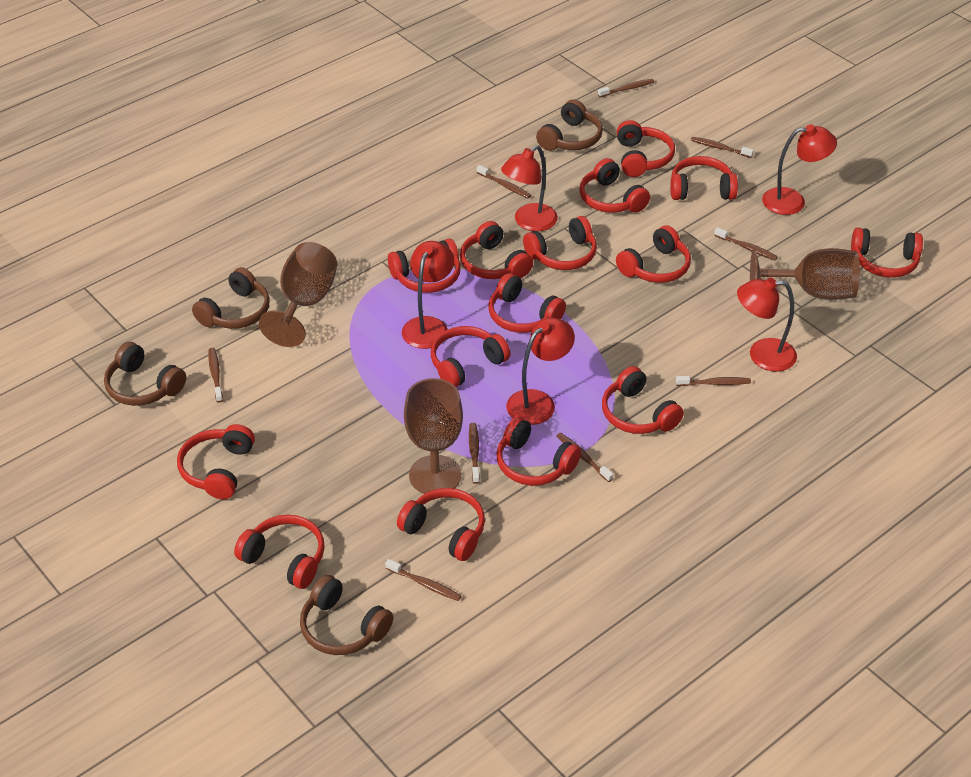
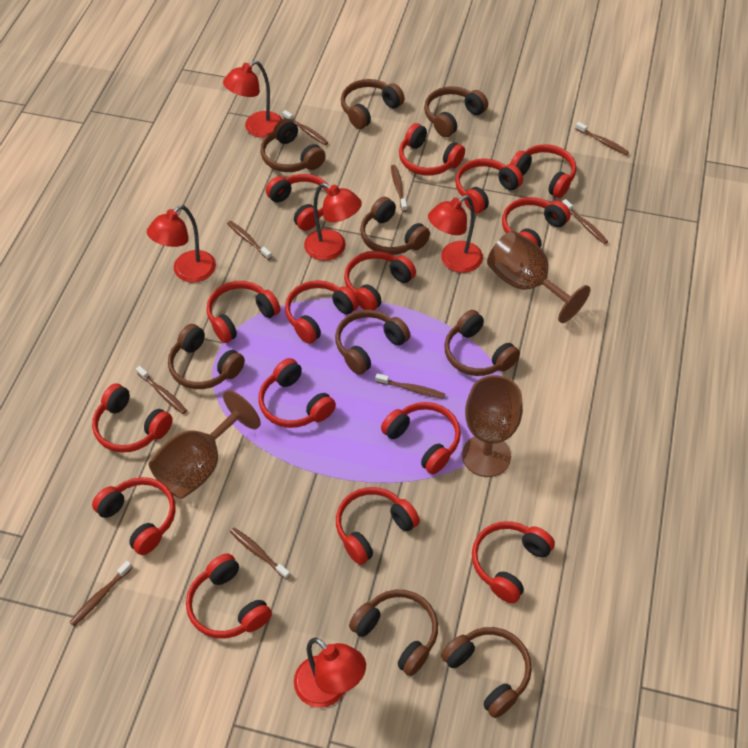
brown headphones: [104,342,186,406] [192,267,270,329] [300,575,393,655] [536,99,603,151] = 4 -> [168,324,245,389] [260,118,326,172] [335,310,411,375] [341,79,405,129] [349,590,438,676] [360,197,430,255] [424,86,488,137] [441,627,532,718] [444,310,520,376] = 9

